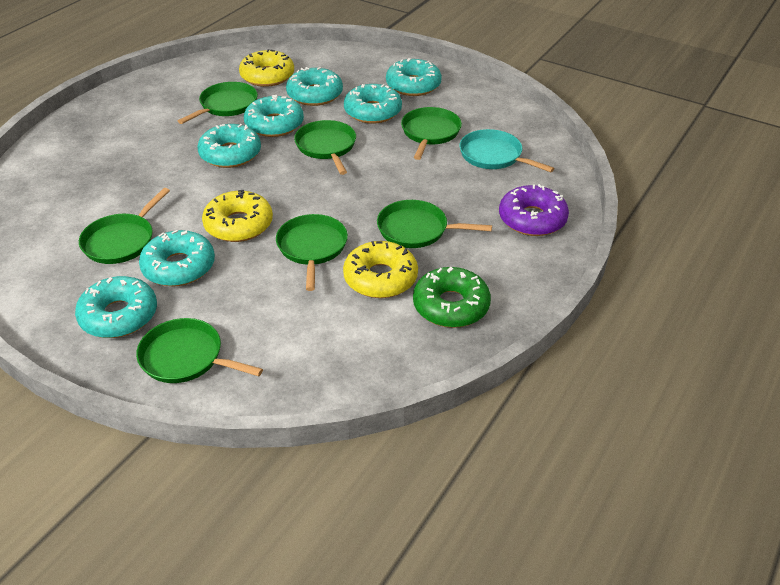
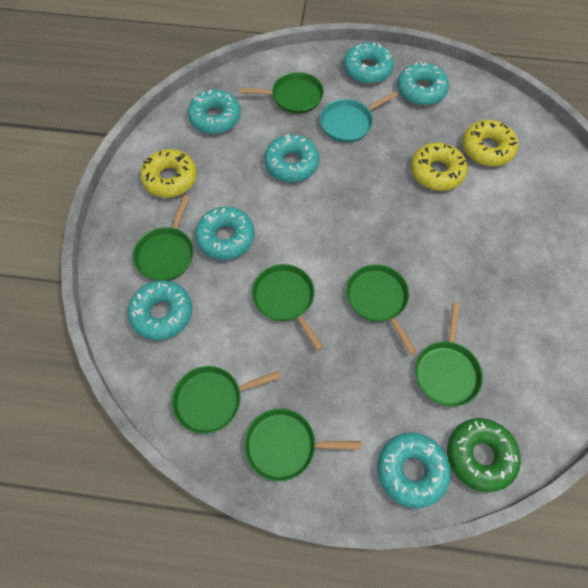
purple donut: [499,184,569,236] = 1 -> none = 0

